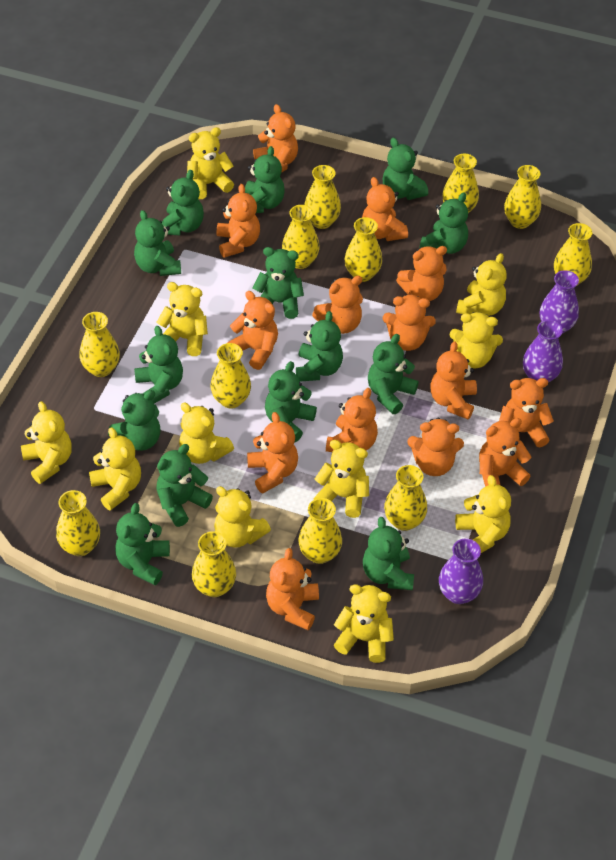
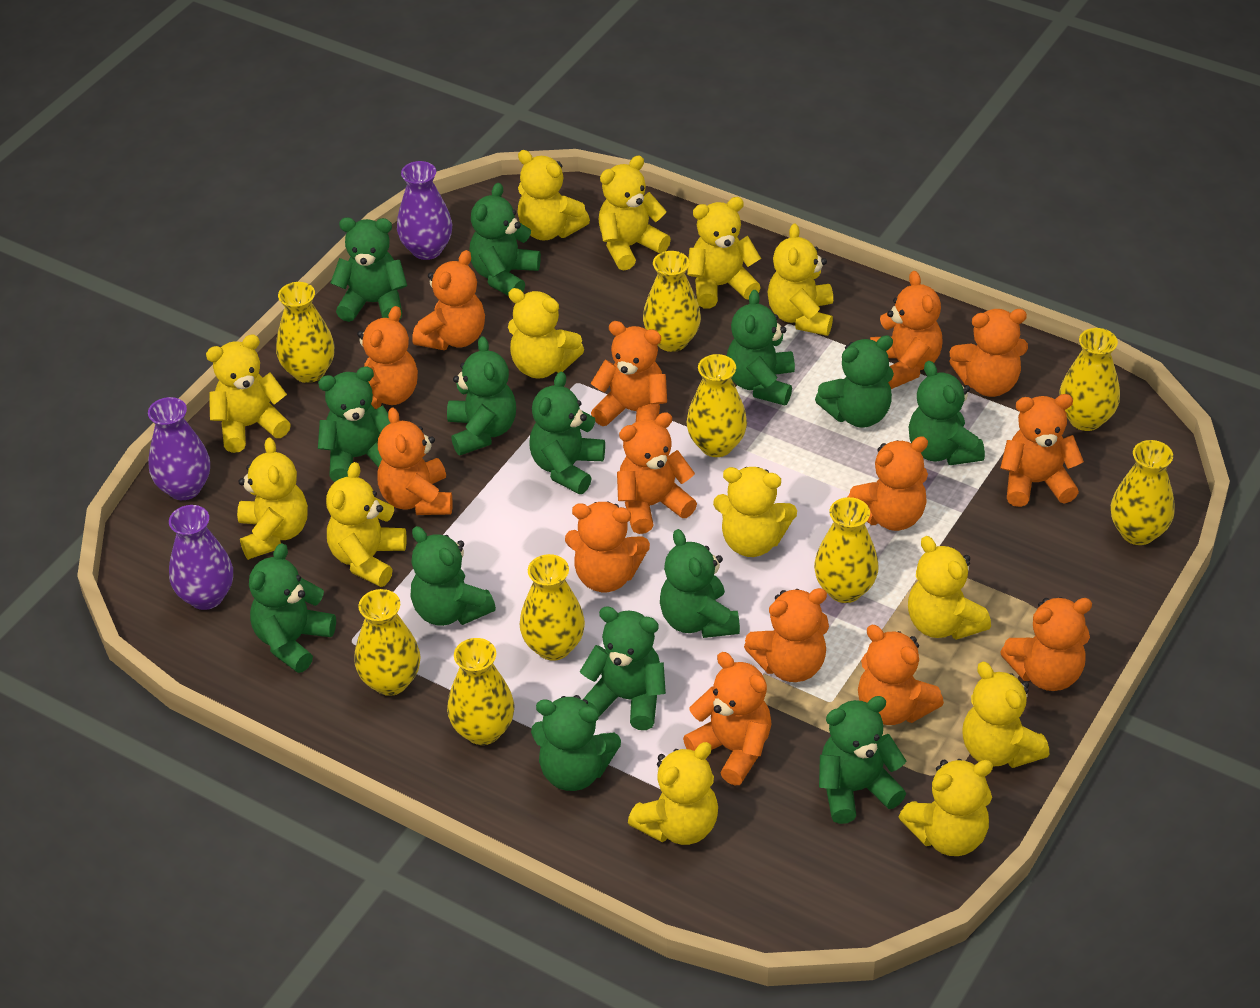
yellow teddy bear: [21,401,72,484] [89,427,141,511] [157,282,208,356] [179,403,234,464] [187,127,234,199] [214,486,271,548] [314,440,369,518] [334,584,394,663] [450,312,503,369] [455,475,511,553] [456,253,507,316] = 11 -> [206,334,291,453] [237,438,308,560] [326,462,407,587] [508,288,584,378] [517,150,590,240] [598,156,671,271] [628,742,718,845] [687,197,761,309] [713,467,797,557] [767,224,833,336] [899,759,993,856] [908,536,991,640] [962,662,1049,768] = 13
yellow vase: [56,490,100,556] [80,312,120,377] [192,531,236,597] [211,343,251,409] [282,205,320,269] [298,498,342,564] [304,165,341,229] [345,217,382,282] [384,465,427,531] [442,154,479,213] [504,165,541,229] [554,223,592,285] = 12 -> [276,282,335,383] [354,589,421,696] [447,638,515,745] [519,554,585,661] [643,251,701,352] [686,354,747,457] [814,497,879,603] [1059,328,1120,431] [1111,440,1175,545] = 9

